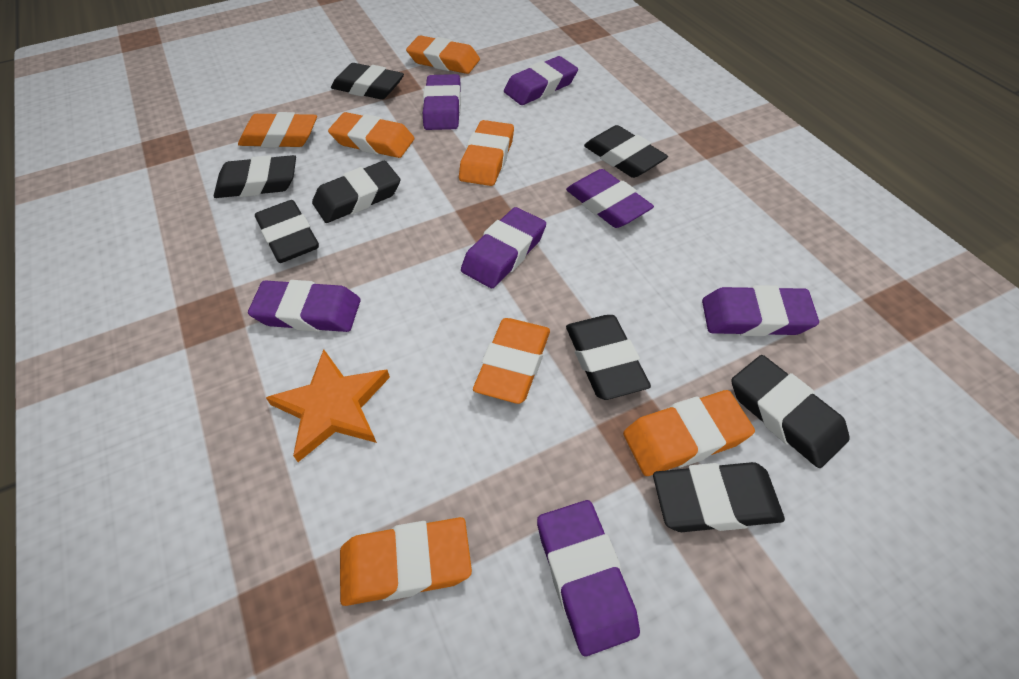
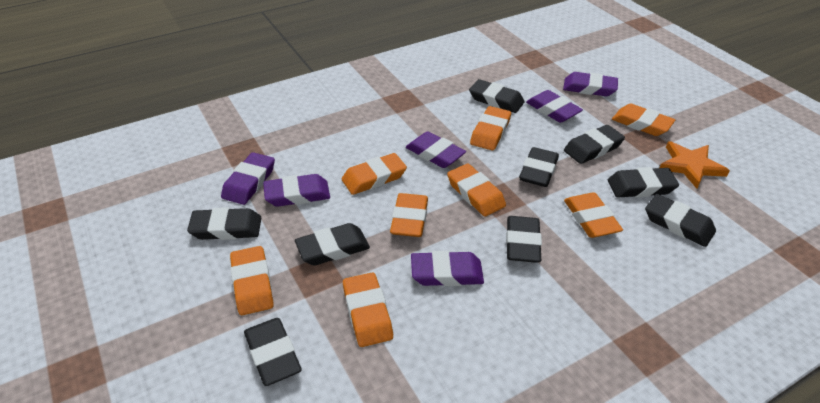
black eraser: [214,155,296,198] [255,200,319,263] [312,161,400,223] [331,63,404,100] [566,315,651,400] [584,125,668,178] [653,462,785,532] [731,355,850,468] = 8 -> [187,207,261,240] [244,318,302,386] [295,223,370,266] [469,79,525,113] [506,216,542,263] [519,147,559,187] [564,125,625,164] [608,167,679,198] [645,194,716,247] = 9
orange eraser: [238,112,317,148] [328,112,414,158] [340,517,472,606] [406,35,480,74] [459,120,514,186] [473,318,550,404] [623,390,755,476] = 7 -> [230,246,274,315] [342,153,407,195] [343,273,393,347] [390,193,428,237] [447,164,506,217] [470,106,511,150] [564,193,623,238] [612,104,675,136] = 8
purple eraser: [248,280,361,332] [423,74,461,130] [461,207,546,288] [504,56,578,105] [537,500,640,656] [566,169,654,228] [702,285,819,336] = 7 -> [221,152,275,205] [263,174,330,207] [406,131,466,168] [411,251,484,287] [526,90,583,123] [563,72,618,96] = 6

